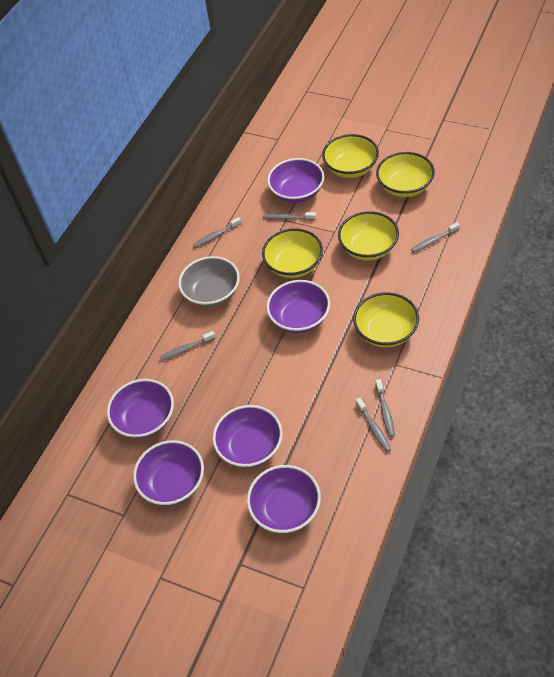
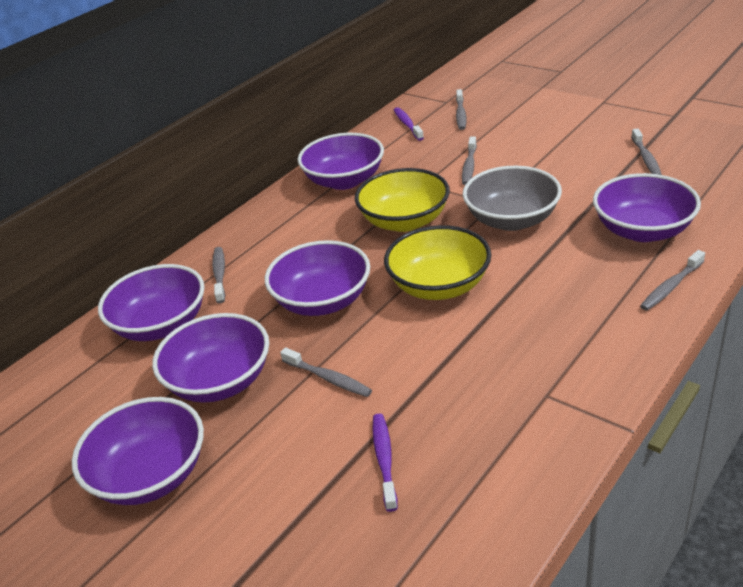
purple toothbrush: none = 0 -> [372,413,398,512] [394,107,424,141] = 2
yellow bowl: [262,229,323,278] [322,134,379,178] [338,211,399,261] [353,292,419,347] [376,152,435,197] = 5 -> [355,168,450,232] [384,225,491,300] = 2

